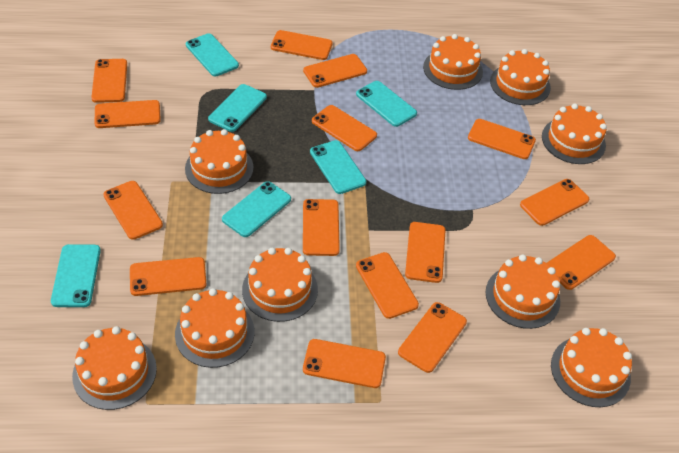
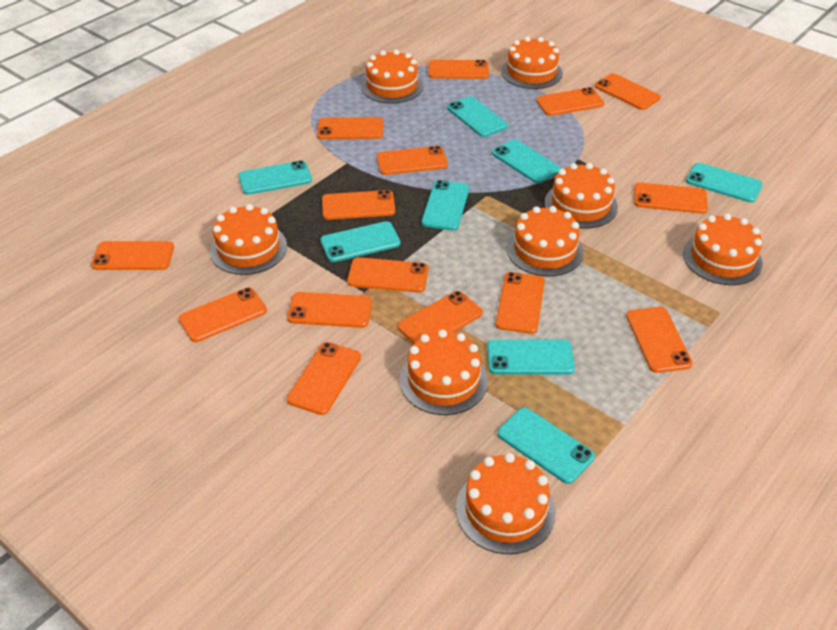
orange cake: [72,326,157,410] [175,288,254,368] [185,129,253,194] [242,248,318,322] [423,34,483,90] [486,254,560,329] [490,49,551,105] [542,104,607,164] [551,328,632,407] = 9 -> [210,204,287,275] [361,50,423,104] [400,329,488,415] [456,453,556,554] [501,36,563,89] [507,206,584,276] [544,163,618,228] [683,213,763,285] = 8
turquoise phone: [51,244,101,307] [186,33,239,76] [208,84,267,132] [222,181,291,237] [310,140,366,194] [356,81,417,127] = 6 -> [238,160,312,195] [320,221,401,262] [422,180,469,230] [447,96,508,137] [487,340,575,375] [492,139,561,184] [497,407,595,484] [686,163,763,203] = 8

